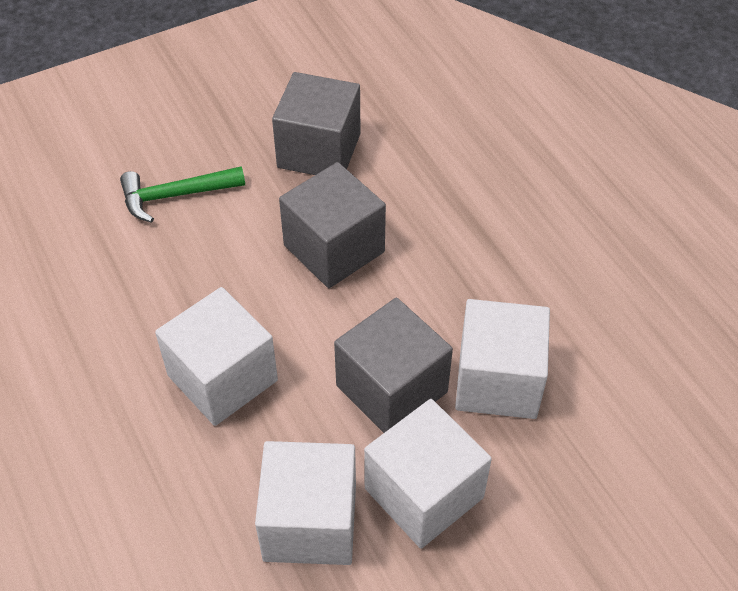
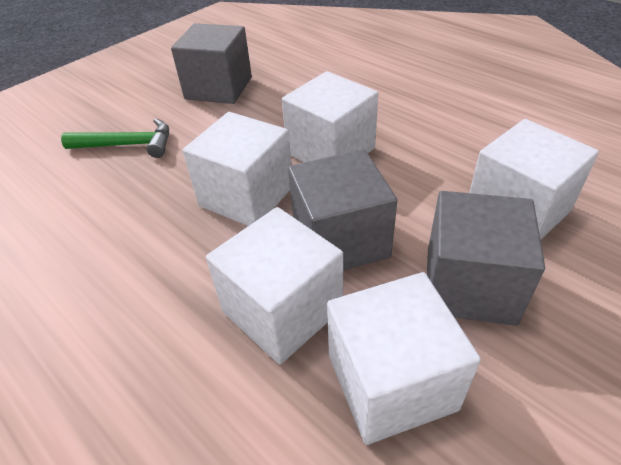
white cube: [155,287,278,426] [255,441,356,565] [364,399,492,549] [455,299,550,419] = 4 -> [183,112,292,226] [206,207,343,364] [282,71,378,163] [327,272,481,445] [469,119,599,240] = 5

